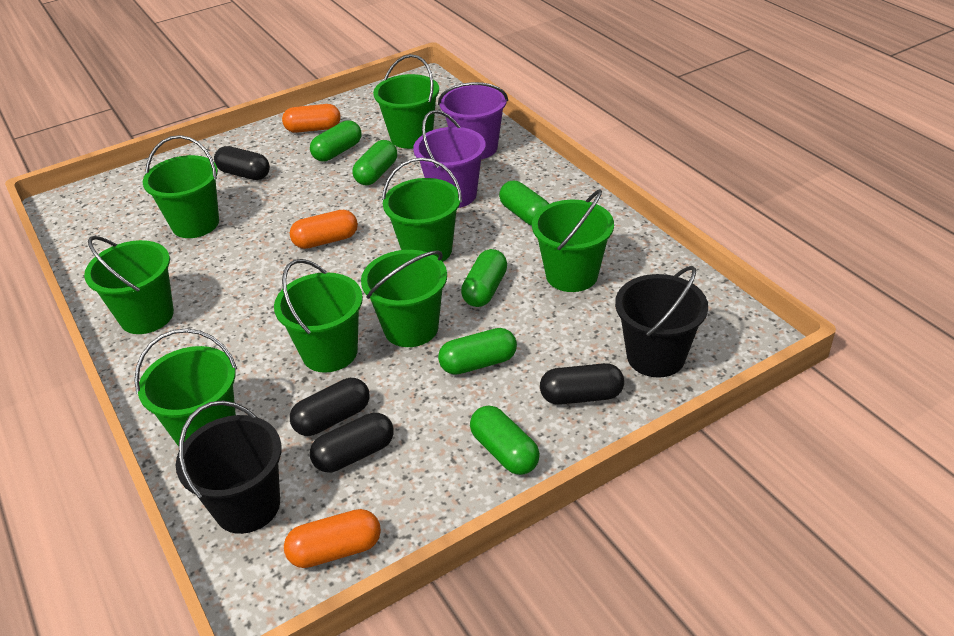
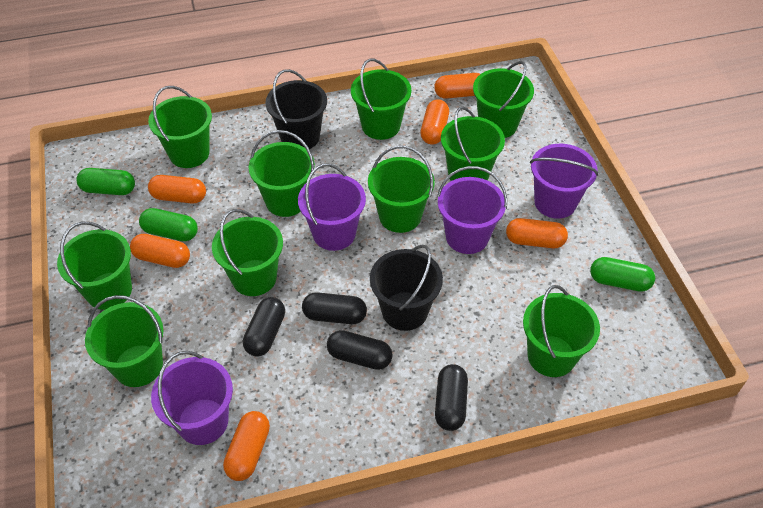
green bucket: [84,236,174,334] [134,328,237,447] [143,135,219,238] [274,259,363,373] [361,250,447,347] [373,54,439,149] [382,157,462,262] [532,189,614,292] = 8 -> [57,222,132,310] [85,295,164,387] [148,86,212,168] [212,209,283,296] [249,130,315,217] [351,59,411,140] [368,146,435,233] [441,107,505,181] [473,61,534,138] [523,285,600,377] = 10
green capsule: [310,120,361,162] [352,140,397,185] [438,328,517,375] [461,249,507,307] [470,405,540,475] [499,181,549,226] = 6 -> [76,168,135,195] [139,208,198,241] [590,257,655,292] = 3
orange capsule: [282,104,341,133] [284,509,381,568] [290,210,358,249] = 3 -> [130,234,190,268] [148,175,206,203] [223,411,270,481] [420,99,449,144] [434,73,480,99] [506,218,568,248] = 6
purple bucket: [413,110,486,208] [438,82,508,159] = 2 -> [151,351,233,445] [298,163,366,251] [437,166,507,254] [530,144,598,219] = 4

